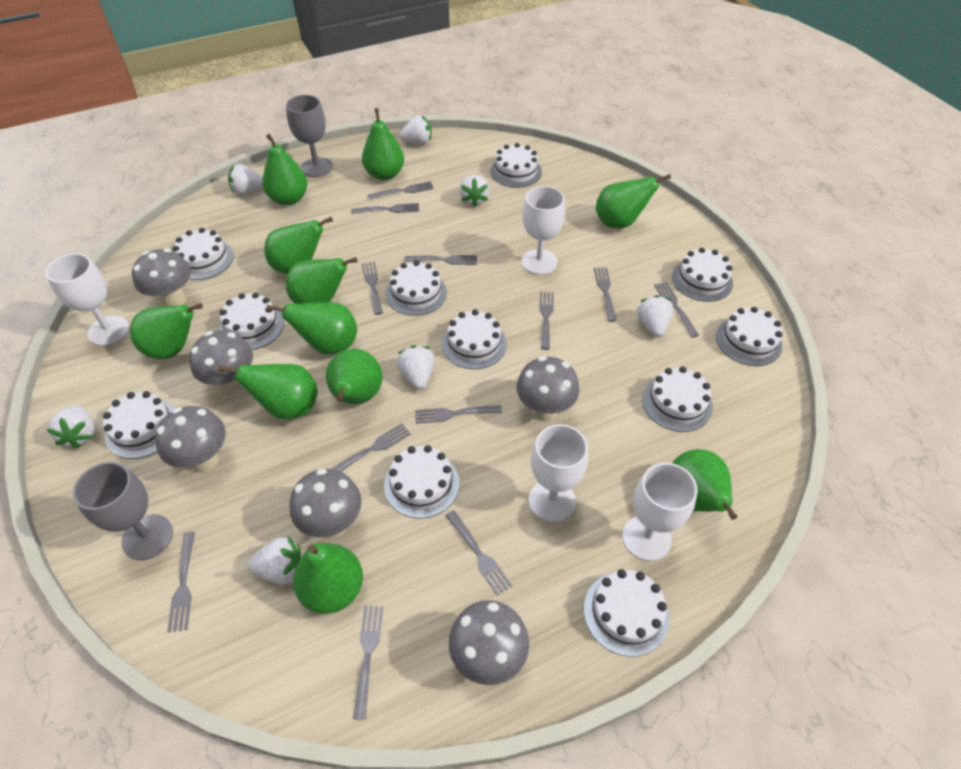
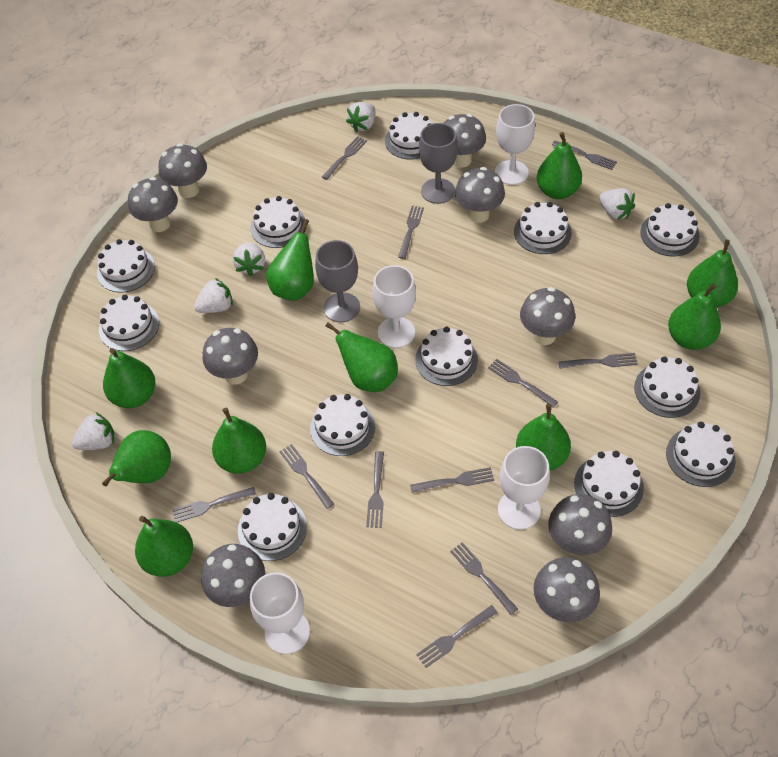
green pear: [130,303,203,359] [218,364,318,420] [262,134,308,205] [264,217,333,274] [267,302,357,355] [286,257,357,304] [293,543,363,614] [326,349,383,404] [362,108,404,180] [596,174,671,228] [672,449,737,520] = 11 -> [102,430,171,487] [103,348,155,408] [135,516,193,577] [212,408,266,474] [266,219,314,301] [325,322,398,392] [516,404,571,471] [537,132,582,199] [668,283,721,350] [687,240,738,308] = 10
grey fork: [167,532,195,632] [331,423,411,472] [351,203,419,214] [353,606,383,720] [362,262,383,315] [368,181,434,199] [405,255,477,265] [415,405,502,424] [446,510,512,596] [539,292,554,350] [594,267,617,322] [654,282,699,338] = 12 -> [172,487,256,523] [279,444,334,509] [322,136,367,180] [366,451,384,528] [398,206,424,259] [410,467,494,493] [416,605,498,668] [450,542,518,615] [488,359,558,408] [552,140,617,170] [558,353,638,369] = 11
grey mushroom: [132,248,191,306] [155,406,226,473] [189,330,253,394] [289,468,361,538] [449,600,529,685] [516,356,579,422] = 6 -> [128,177,178,232] [159,143,207,198] [201,544,265,607] [203,328,258,385] [444,114,486,168] [455,167,505,223] [520,287,575,345] [534,557,600,622] [548,494,612,556] = 9
white cake: [103,391,175,459] [173,228,234,280] [219,292,284,350] [384,445,459,518] [386,260,447,316] [442,309,507,369] [490,143,542,188] [584,569,670,657] [642,366,713,432] [672,248,733,302] [716,307,783,366] = 11 -> [97,239,155,293] [99,295,159,351] [238,493,307,561] [250,196,307,248] [310,394,375,456] [385,112,432,160] [415,327,478,386] [514,202,572,254] [574,451,644,517] [634,356,700,418] [640,203,700,257] [666,422,736,487] = 12
white strawberry: [46,405,95,448] [228,164,263,195] [247,536,301,585] [397,345,434,389] [399,115,432,144] [459,175,490,207] [637,295,673,337] = 7 -> [72,412,114,450] [194,278,233,313] [233,242,265,276] [346,102,375,132] [599,188,635,220] = 5

